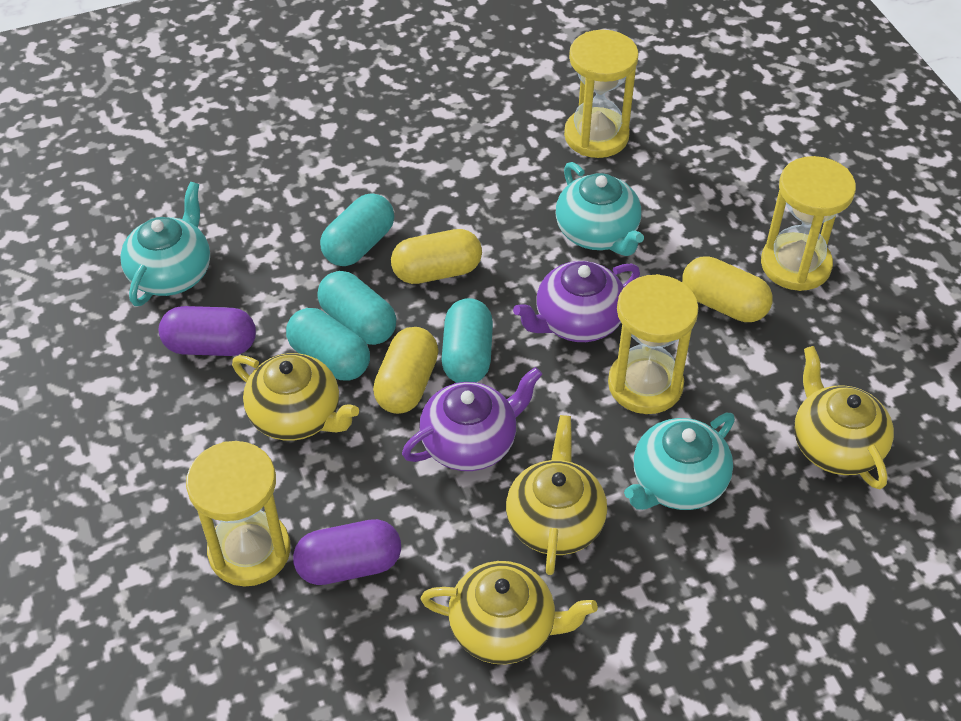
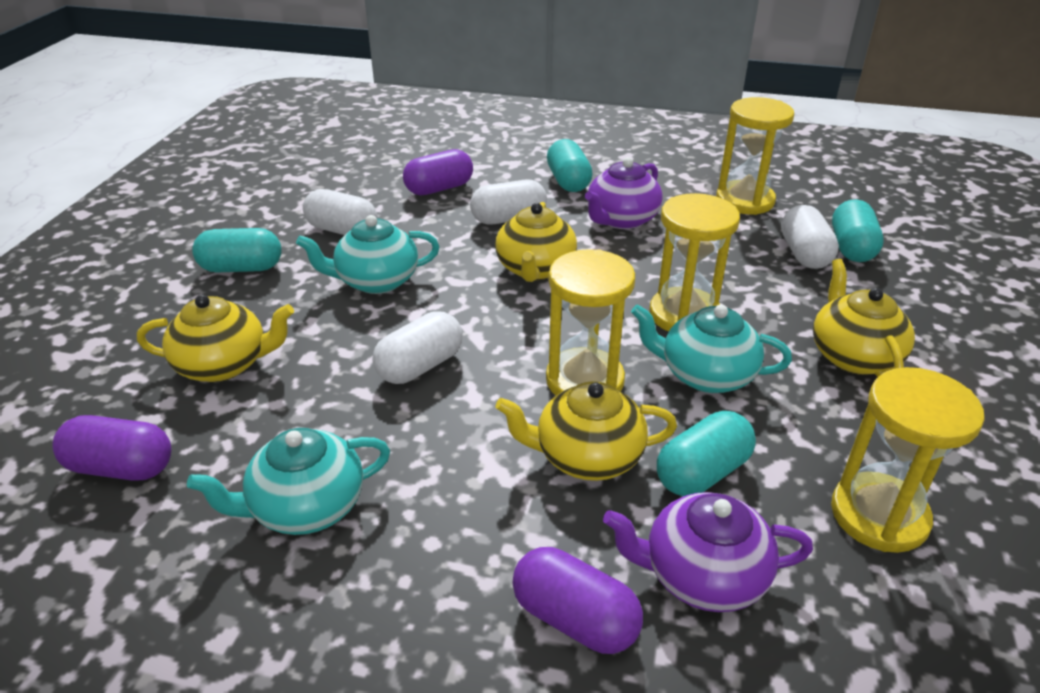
purple capsule: [159,306,256,356] [293,519,401,585] = 2 -> [52,415,171,481] [403,149,473,195] [512,547,643,654] = 3
white capsule: none = 0 -> [303,189,377,235] [373,311,463,384] [470,180,547,224] [781,205,839,269] = 4
yellow capsule: [373,327,439,414] [391,229,482,284] [682,256,773,322] = 3 -> none = 0

